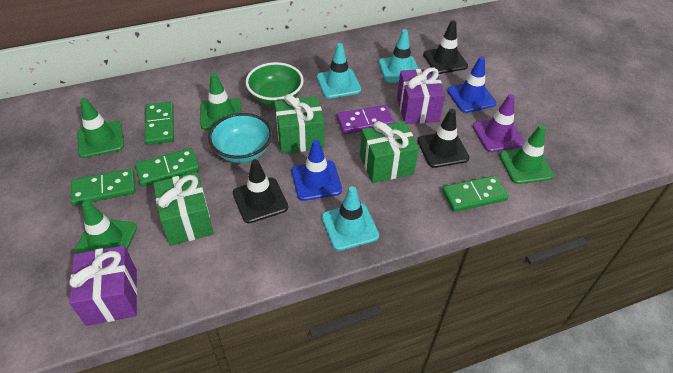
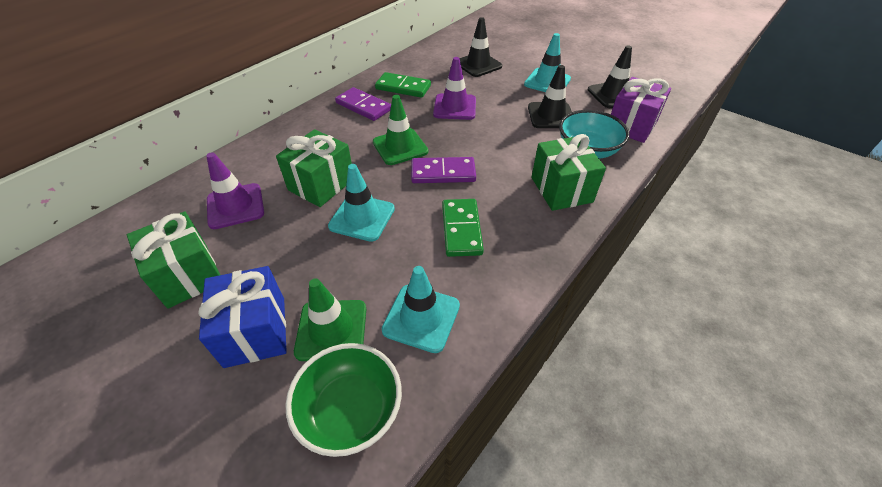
blue gift: none = 0 -> [198,266,287,368] = 1
blue traffic cone: [292,140,342,201] [447,56,496,113] = 2 -> none = 0
green domino: [71,168,136,205] [135,148,200,187] [145,101,174,145] [442,175,509,212] = 4 -> [375,72,431,98] [442,199,484,257] = 2
green traffic cone: [73,201,137,255] [77,98,124,158] [200,73,242,130] [499,125,554,184] = 4 -> [294,278,366,361] [373,95,428,165] = 2
purple domino: [337,105,395,134] = 1 -> [335,87,391,121] [411,157,476,183] = 2
purple gift: [69,245,137,326] [397,67,445,124] = 2 -> [611,77,671,143] = 1
purple traffic cone: [473,94,525,152] = 1 -> [206,152,264,229] [433,57,476,120] = 2

